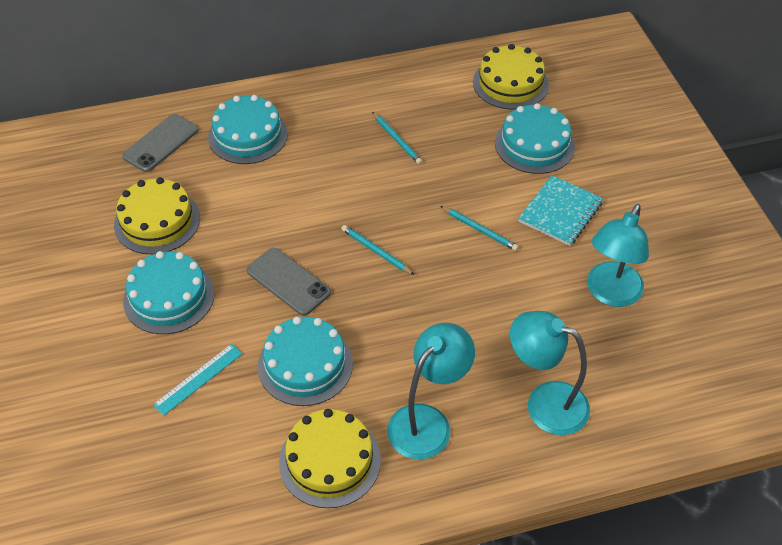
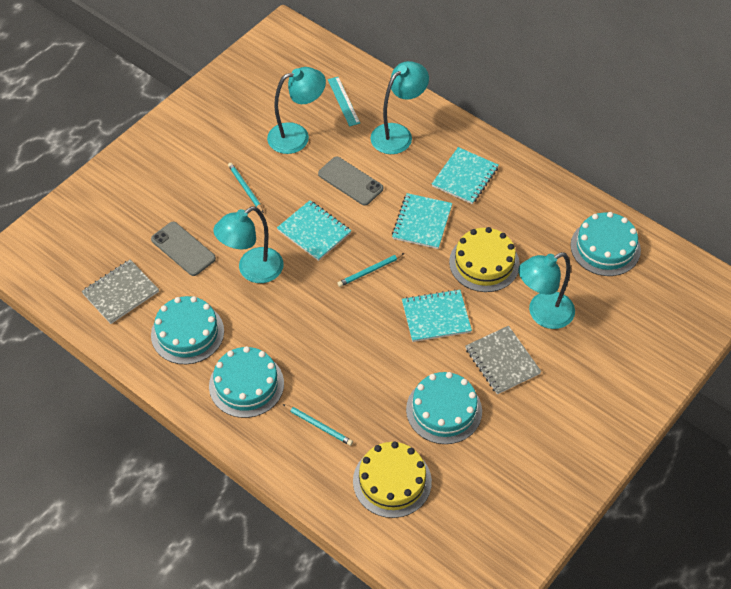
grey notebook: none = 0 -> [81,260,159,324] [465,326,542,394] = 2
turquoise lamp: [387,323,475,459] [510,311,590,435] [587,204,649,307] = 3 -> [213,206,284,283] [267,67,326,154] [370,61,429,154] [518,252,575,329] = 4
turquoise notebook: [518,175,603,246] = 1 -> [277,200,351,261] [392,193,452,249] [402,289,472,342] [432,147,499,204] = 4
yellow cake: [114,177,200,254] [279,409,381,508] [473,44,549,110] = 3 -> [353,442,432,518] [449,227,520,292] = 2

